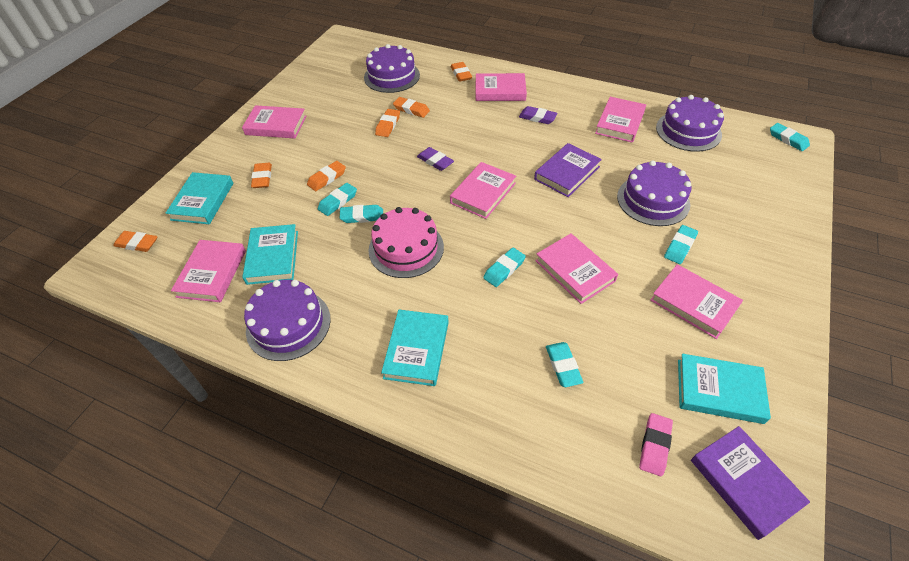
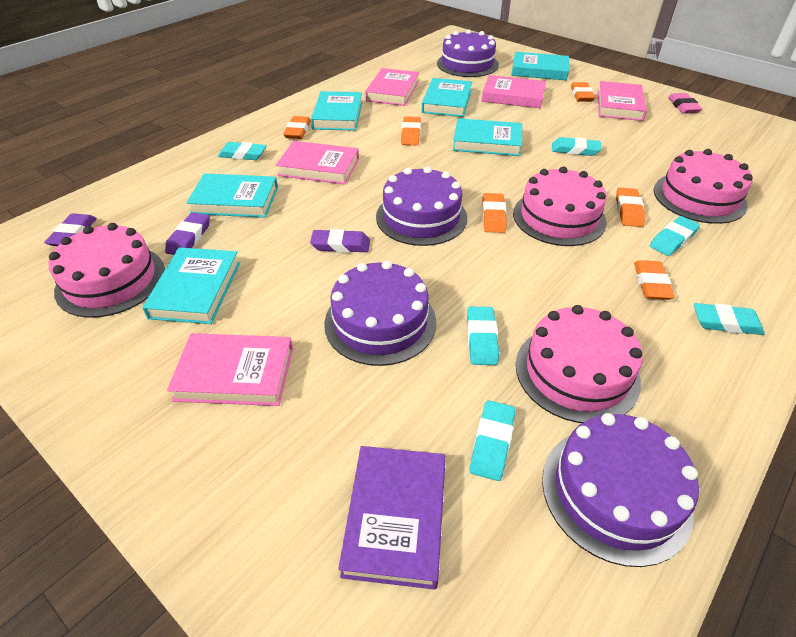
pink book: [171,240,246,302] [242,105,306,138] [450,162,516,219] [476,73,527,101] [535,233,618,304] [595,97,646,143] [650,264,743,339] = 7 -> [167,333,293,406] [276,141,359,184] [365,68,419,106] [482,75,546,108] [597,81,647,121] = 5
pink cake: [368,207,444,278] = 1 -> [49,223,165,318] [513,167,607,246] [516,305,643,423] [654,149,753,224] = 4
purple book: [534,143,602,197] [691,426,810,540] = 2 -> [338,446,446,590] = 1
purple eraser: [417,147,454,171] [519,106,558,124] = 2 -> [44,213,97,246] [165,212,210,255] [310,229,370,253] = 3
turquoise book: [166,172,233,224] [242,224,298,285] [381,310,449,386] [678,354,771,424] = 4 -> [142,247,240,324] [186,173,278,218] [311,91,362,131] [422,78,472,117] [453,118,522,156] [511,52,569,80] = 6

